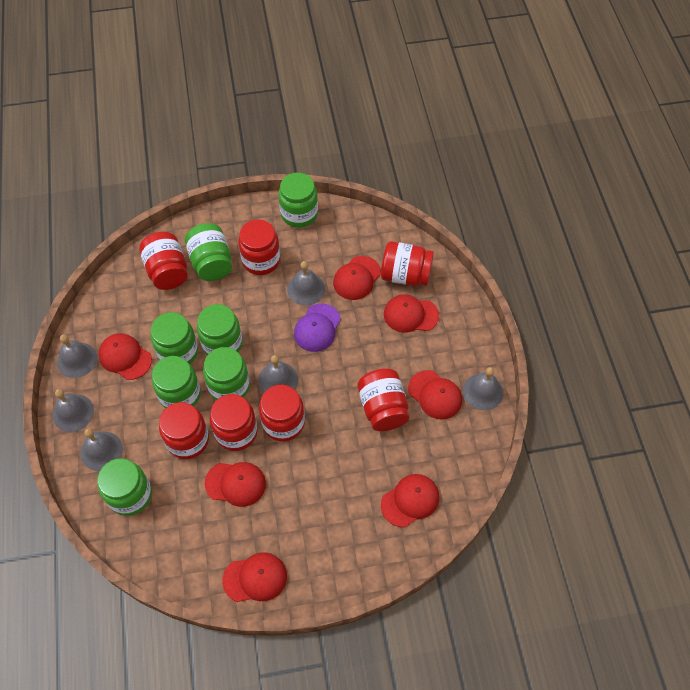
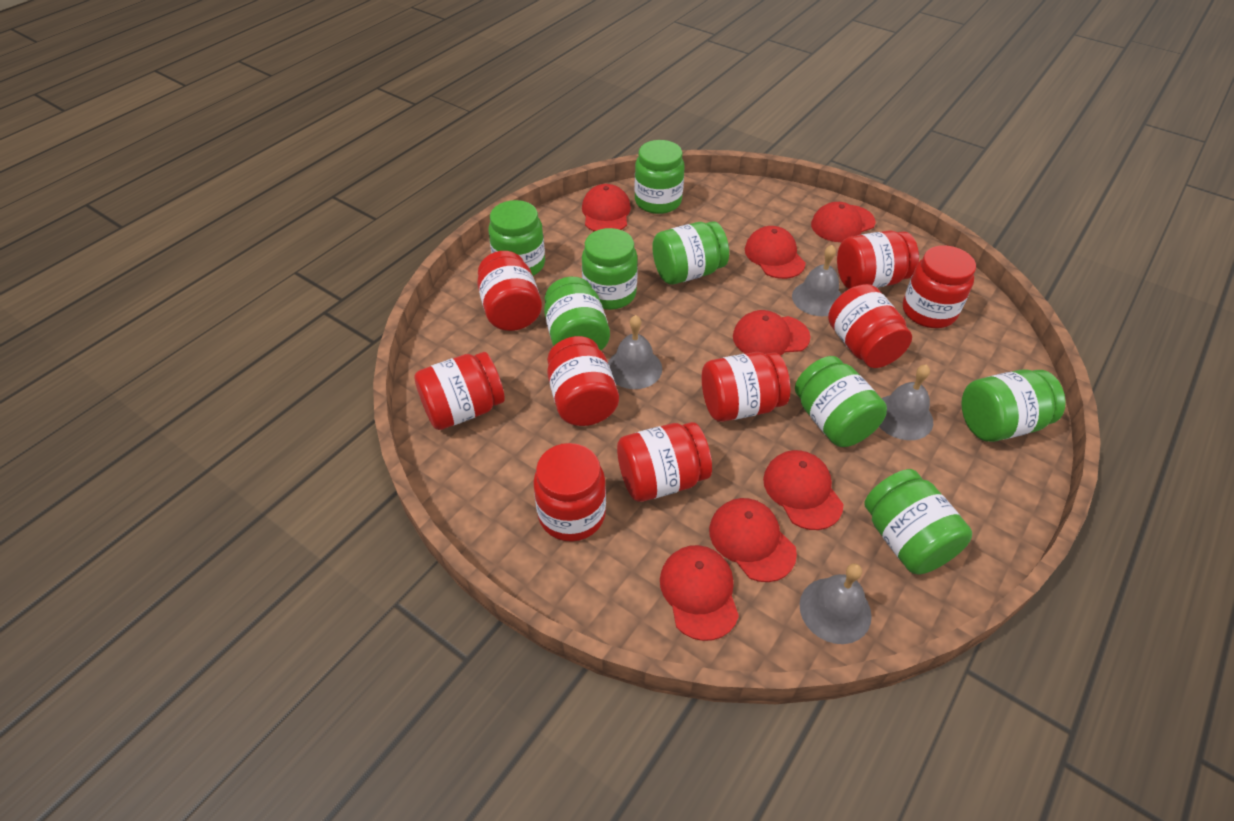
green jar: [97,458,152,516] [151,312,198,364] [152,356,201,408] [185,223,232,281] [197,304,243,355] [203,347,250,400] [278,173,318,228] = 7 -> [489,200,545,276] [544,277,610,351] [582,228,638,310] [635,140,685,214] [652,221,729,284] [795,356,887,447] [865,469,972,574] [961,369,1066,442] = 8
grey bell: [53,389,94,432] [57,334,97,378] [80,428,123,471] [258,355,298,393] [287,261,325,305] [463,367,503,410] = 6 -> [608,315,662,389] [792,245,841,316] [800,563,872,644] [879,364,933,440] = 4
purple cap: [294,304,341,352] = 1 -> none = 0
red jar: [139,232,188,290] [159,402,209,459] [210,394,258,451] [238,220,280,275] [259,385,305,442] [358,368,409,431] [381,241,434,286] = 7 -> [414,352,505,430] [477,251,542,331] [533,443,606,542] [547,336,619,426] [617,422,712,502] [702,352,790,422] [828,284,912,368] [837,231,919,289] [903,245,976,328] = 9

